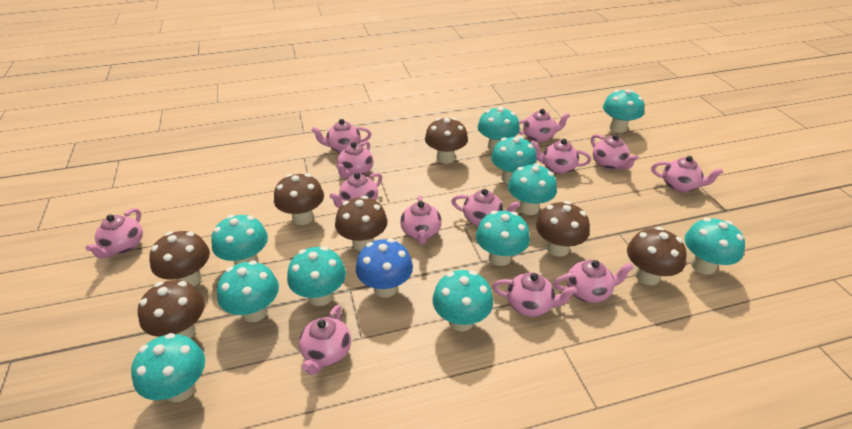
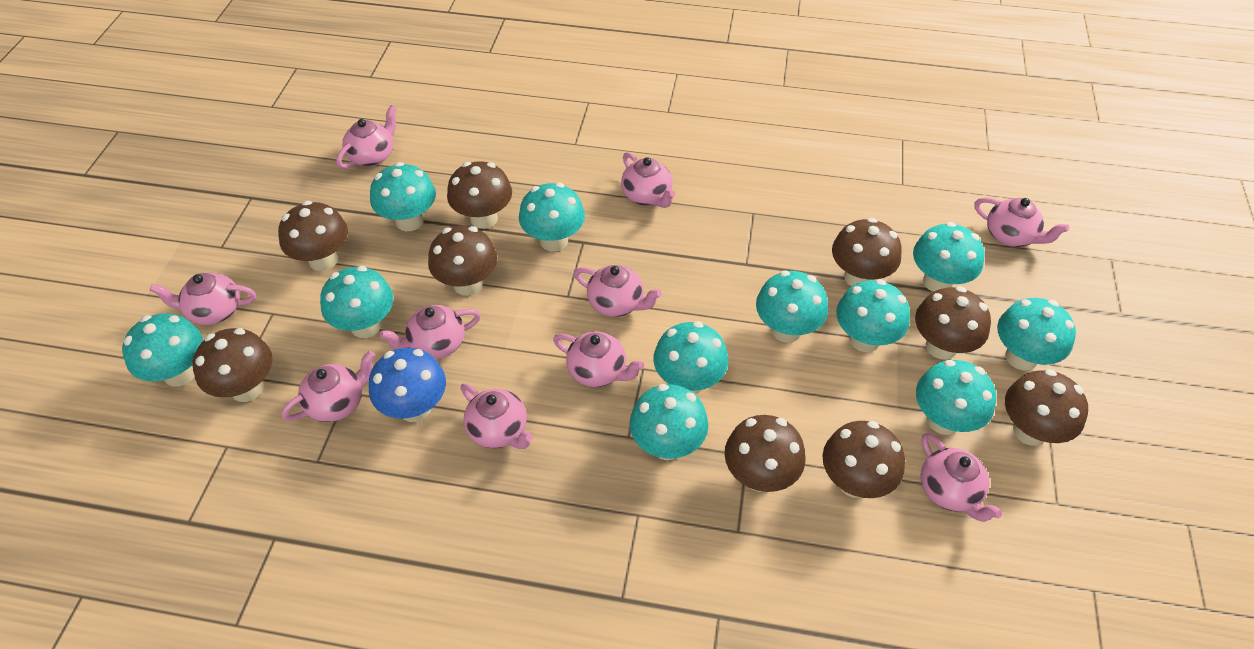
brown mushroom: [138,280,205,338] [149,231,210,286] [274,174,324,225] [335,196,388,251] [425,118,468,164] [536,201,590,257] [627,227,686,285] = 7 -> [192,328,273,402] [278,201,348,271] [428,226,497,296] [447,162,512,229] [724,415,806,492] [822,421,905,498] [832,218,902,287] [915,286,991,360] [1005,369,1088,446] = 9
pink teapot: [85,208,143,259] [299,305,351,375] [311,119,371,153] [329,173,382,208] [336,141,374,178] [400,195,442,244] [451,189,520,226] [492,272,577,317] [518,109,570,142] [531,139,591,174] [554,260,634,303] [591,134,639,170] [651,156,723,192] = 13 -> [150,273,256,325] [282,351,375,422] [336,105,397,169] [380,305,481,359] [460,383,533,449] [553,331,644,387] [574,265,662,317] [621,152,675,208] [921,433,1003,522] [974,197,1069,247] = 10

